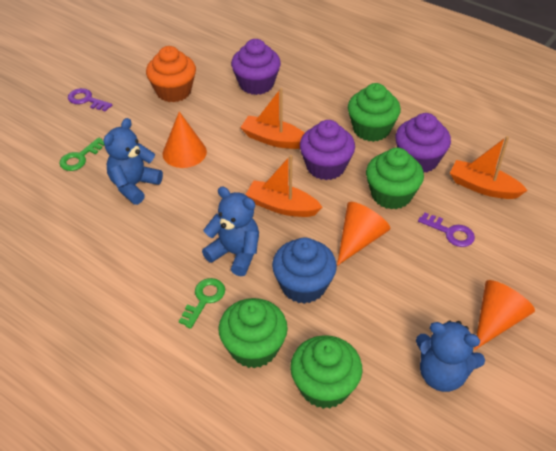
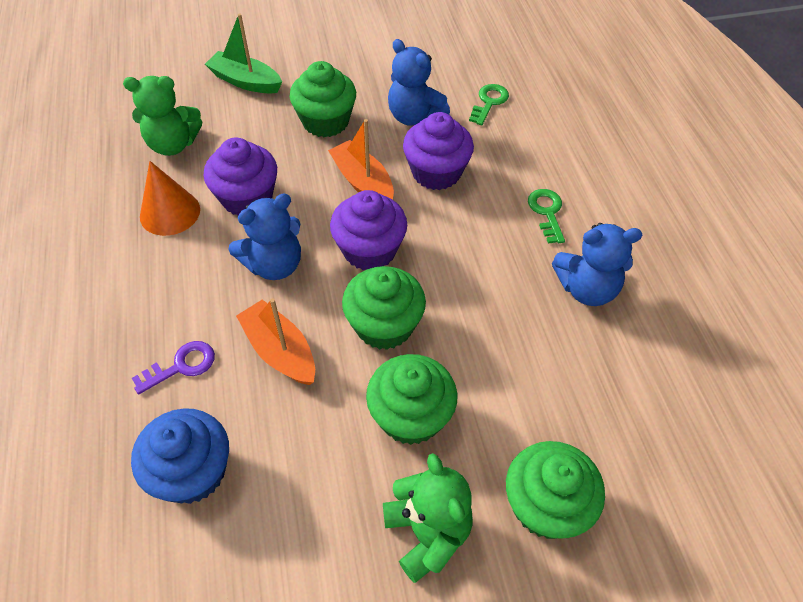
green boat: none = 0 -> [205,13,282,94] = 1
green teddy bear: none = 0 -> [123,76,202,156] [383,453,473,583] = 2
orange boat: [240,88,305,149] [245,155,323,217] [450,136,528,199] = 3 -> [236,298,315,385] [328,119,394,200] = 2
orange cone: [163,111,207,168] [337,202,390,266] [474,280,535,350] = 3 -> [140,161,200,236] = 1
orange cupcake: [146,46,196,102] = 1 -> none = 0
purple key: [68,88,112,111] [418,213,475,247] = 2 -> [132,341,215,394] = 1

